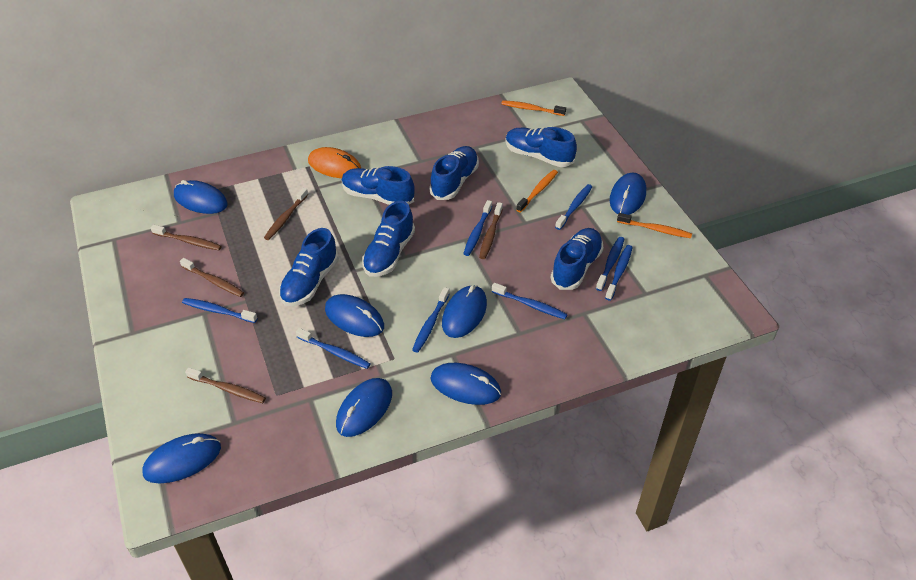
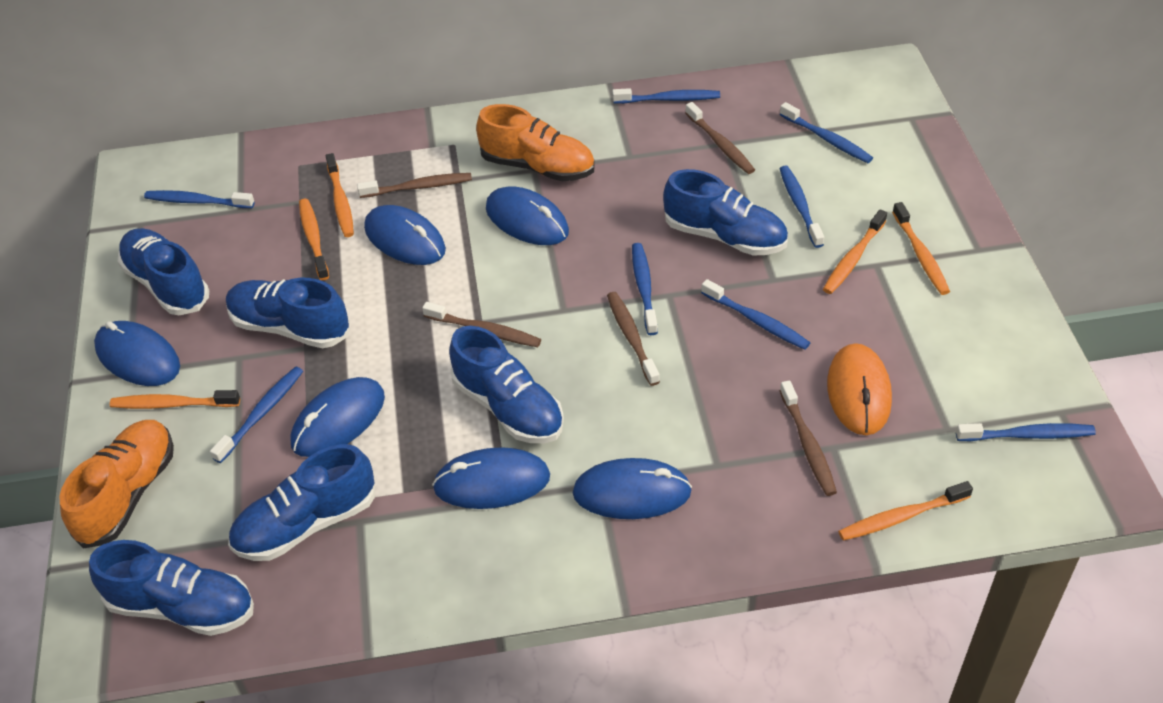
blue mouse: [142,433,221,483] [174,180,228,214] [325,294,384,337] [336,378,392,437] [430,363,501,405] [442,285,487,338] [610,173,646,215] = 7 -> [94,321,180,386] [291,377,385,457] [364,205,446,265] [432,447,550,509] [486,187,569,245] [572,458,692,519] = 6
orange shoe: none = 0 -> [59,420,174,549] [476,104,595,181] = 2
orange toothbrush: [502,100,566,116] [516,170,558,212] [617,213,692,238] = 3 -> [109,390,240,409] [299,199,329,280] [326,153,354,237] [823,209,887,294] [838,481,973,541] [892,202,950,295] = 6

